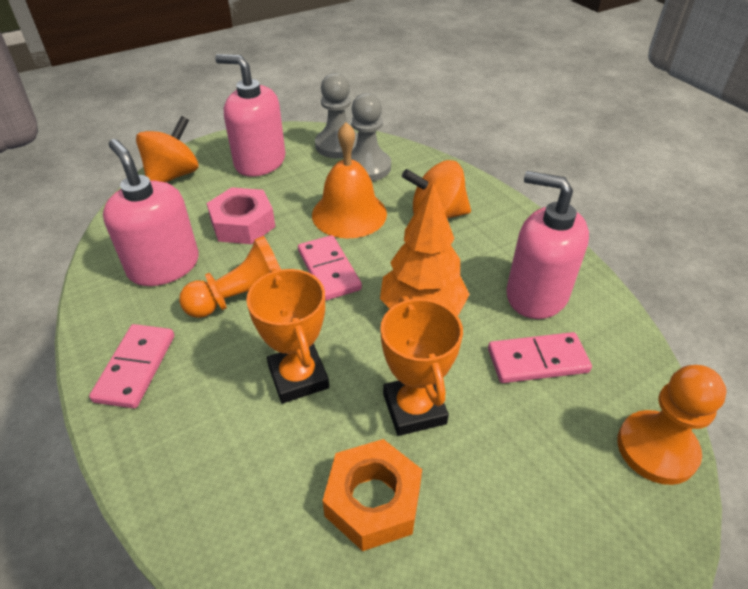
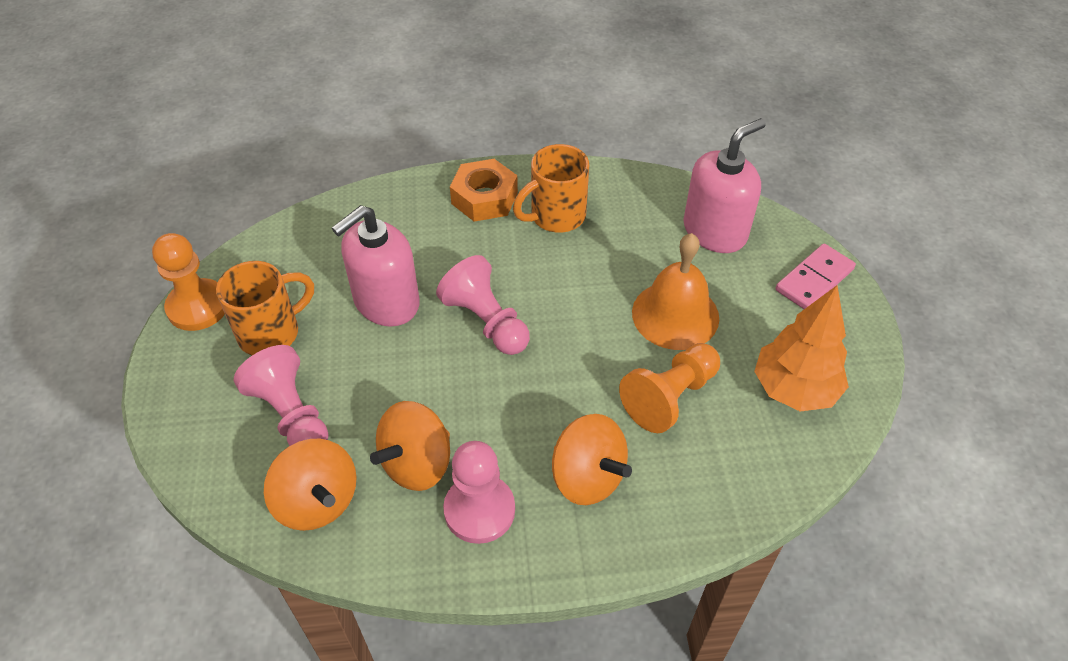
grey pawn: [315,73,358,158] [351,93,391,181] = 2 -> none = 0
orange mug: none = 0 -> [216,261,314,355] [513,144,589,233] = 2
orange spinning top: [136,116,199,182] [402,160,471,219] = 2 -> [264,439,357,531] [370,401,450,491] [552,414,632,505] = 3
orange trophy: [246,268,329,403] [380,296,463,436] = 2 -> none = 0
pink domino: [89,324,174,409] [298,235,362,301] [488,332,592,383] = 3 -> [776,244,856,309] = 1
pink nut: [207,187,275,244] = 1 -> none = 0
pink pawn: none = 0 -> [234,345,329,446] [436,255,530,355] [443,441,515,544] = 3
pink soap dispenser: [103,139,198,286] [215,54,285,177] [506,171,589,319] = 3 -> [332,205,420,327] [684,118,766,253] = 2

